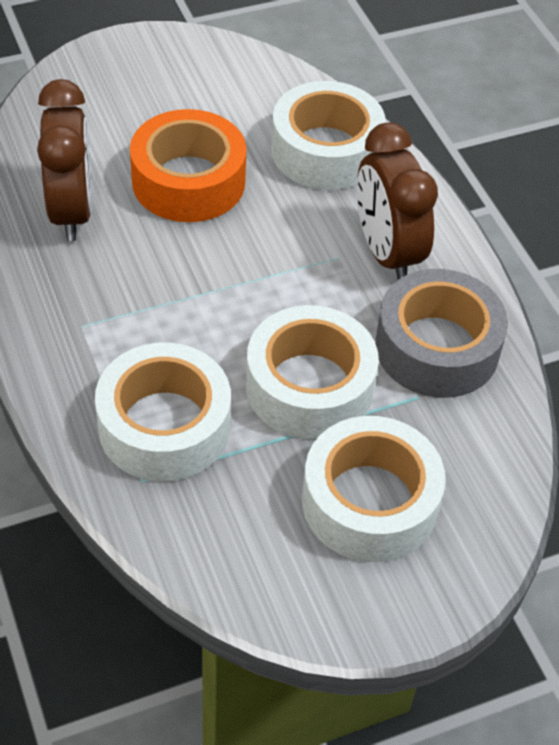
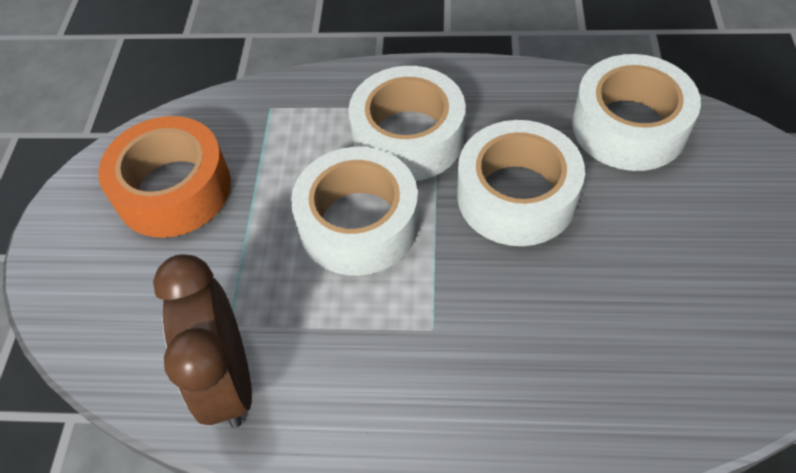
brown clock: [37,79,92,241] [357,122,438,280] = 2 -> [153,254,252,428] = 1
grey tape: [375,269,508,398] = 1 -> none = 0

